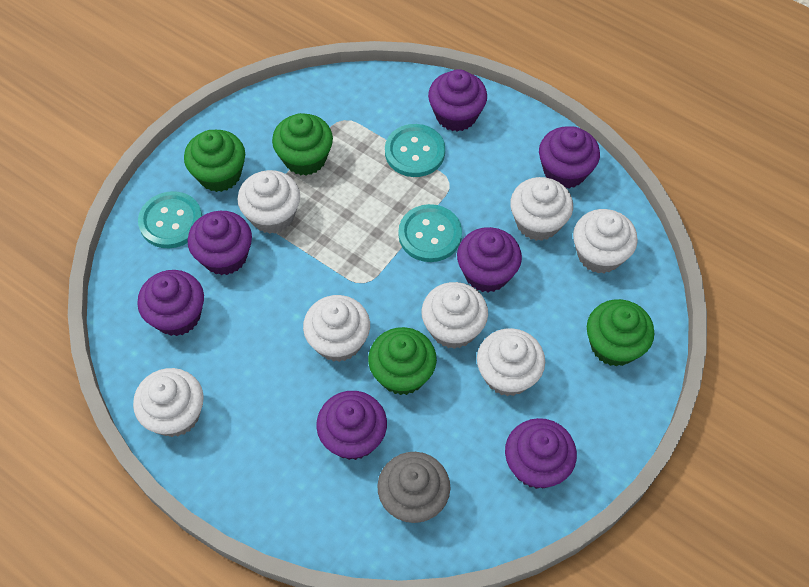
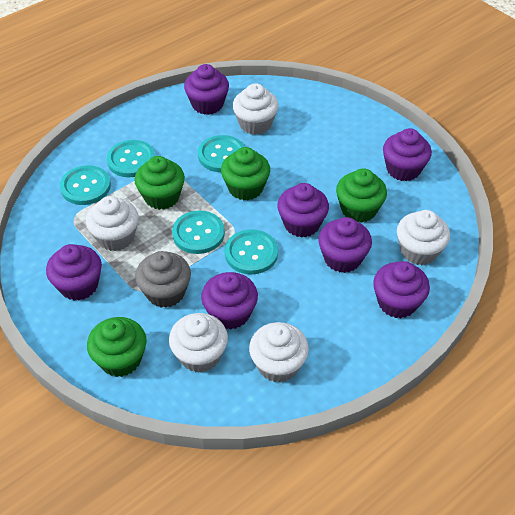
turquoise button: [138,191,202,248] [385,124,445,177] [398,204,462,262] = 3 -> [60,165,111,205] [107,140,155,177] [172,210,225,254] [198,135,245,172] [225,229,278,275] = 5
white cupcake: [133,368,204,437] [237,170,300,234] [303,295,370,362] [421,282,488,349] [477,328,545,396] [510,177,573,241] [573,209,638,274] = 7 -> [86,196,139,251] [169,313,228,373] [233,83,278,135] [249,322,309,383] [397,210,450,265] = 5

